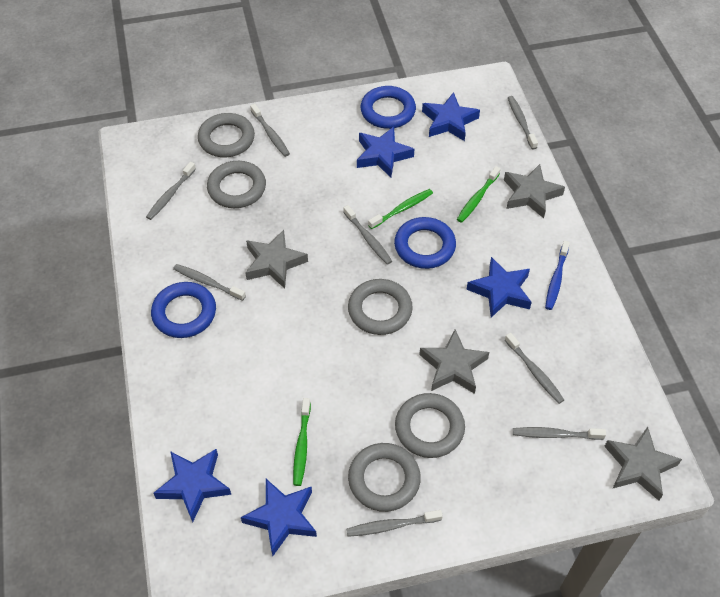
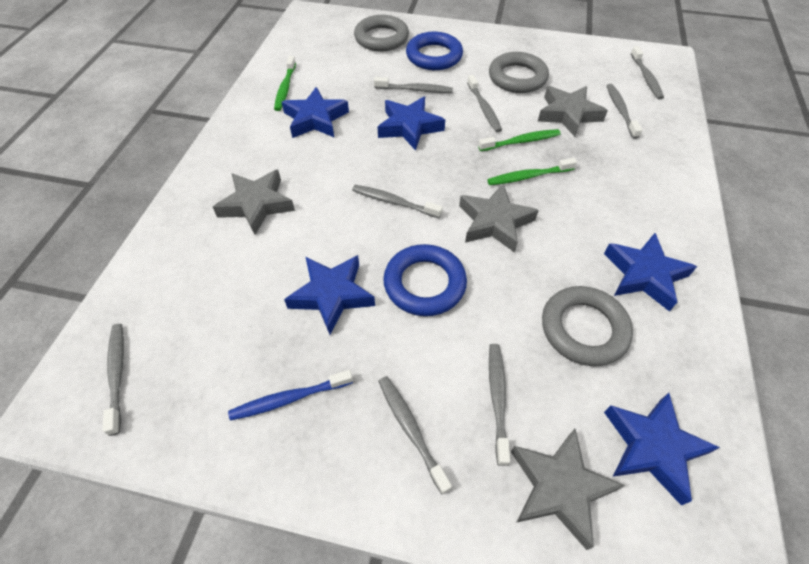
blue ring: [151,282,216,338] [361,86,416,129] [394,217,456,269] = 3 -> [383,244,467,316] [406,32,463,70] = 2
grey ring: [198,113,255,157] [207,161,266,208] [348,279,413,335] [348,443,421,512] [395,393,465,458] = 5 -> [354,15,409,52] [489,52,549,93] [542,286,633,366] = 3

